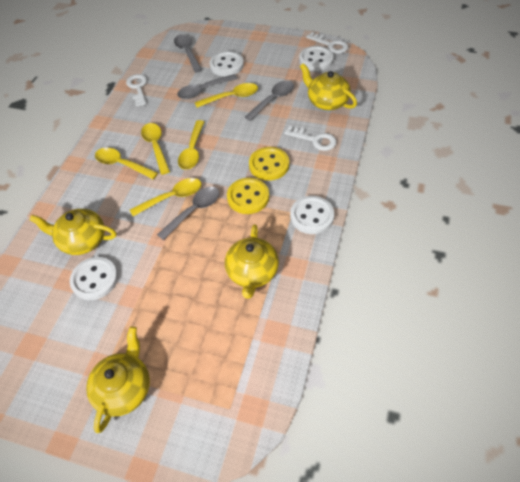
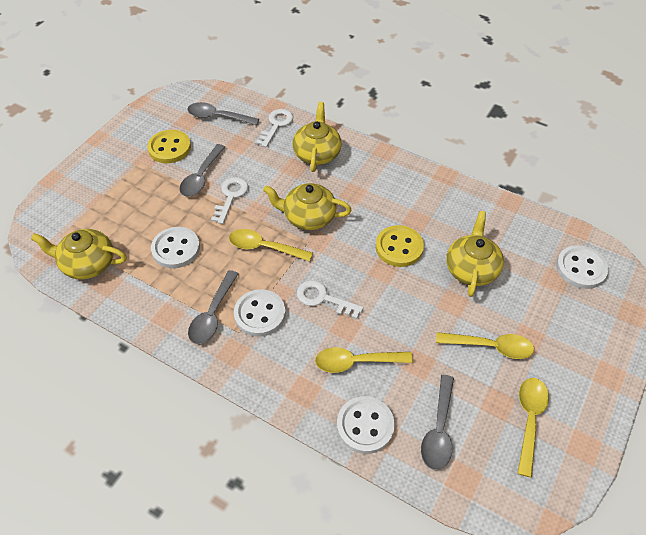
yellow spoon: [95,148,158,179] [130,178,201,216] [141,123,170,175] [178,120,204,170] [195,83,258,108] = 5 -> [229,229,313,262] [315,347,413,373] [436,332,534,359] [517,378,549,477] = 4

